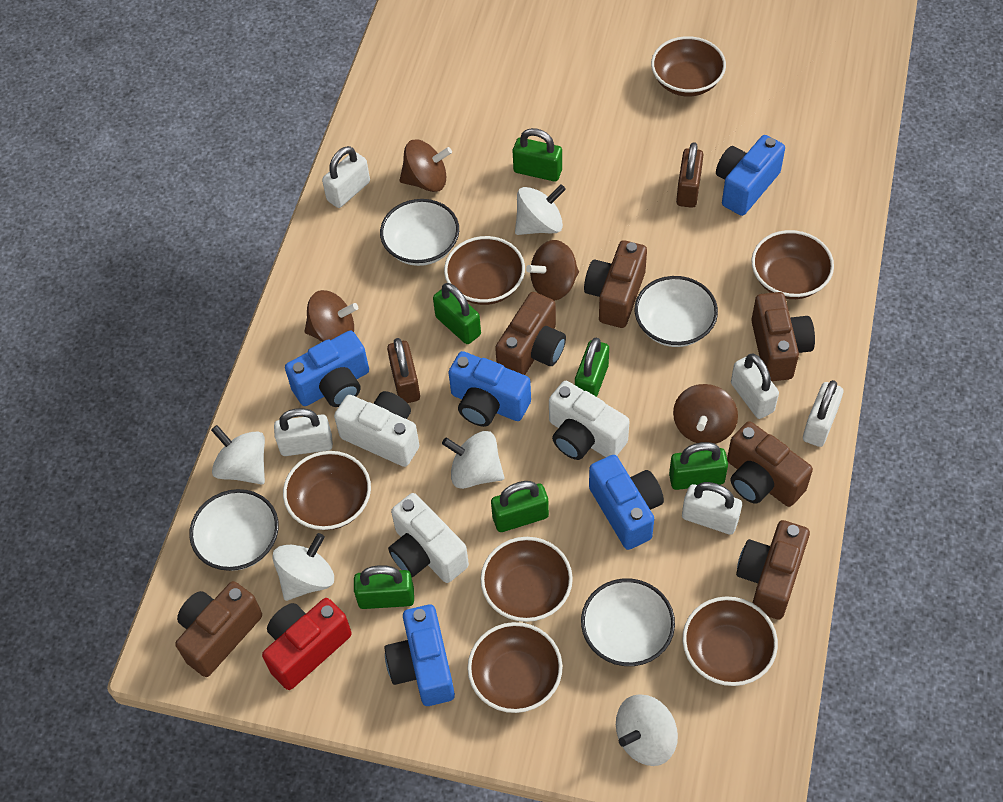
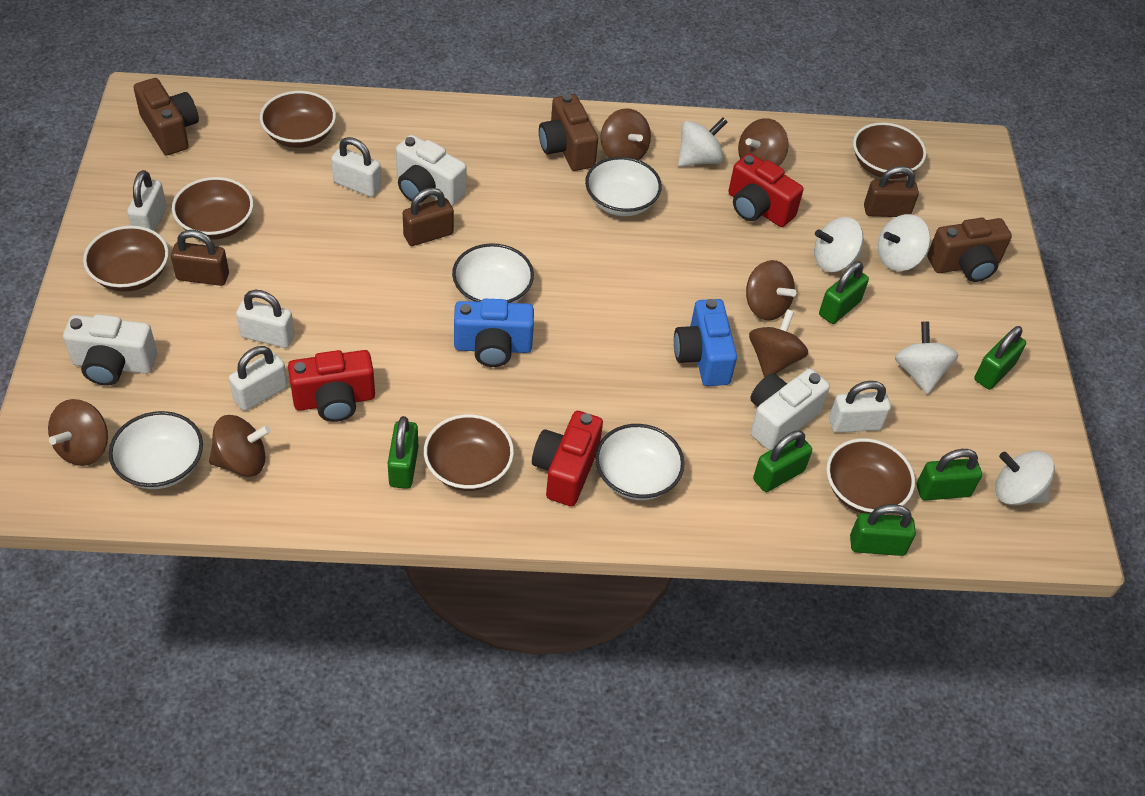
blue camera: [285,331,369,407] [384,604,455,706] [448,351,531,427] [589,455,664,550] [716,135,785,216] = 5 -> [454,299,534,367] [674,299,737,386] = 2
brown bowl: [283,451,371,530] [444,236,525,305] [467,622,563,713] [481,537,573,622] [651,36,726,97] [683,596,778,686] [751,230,834,299] = 7 -> [83,226,169,292] [172,177,253,240] [260,91,336,148] [424,414,514,491] [826,438,915,514] [853,122,926,179] = 6
brown camera: [175,581,262,677] [495,292,566,375] [584,240,647,328] [727,421,813,507] [736,520,810,620] [751,292,815,381] = 6 -> [134,78,199,155] [539,94,598,171] [927,218,1012,282] = 3
brown padlock: [387,338,420,403] [676,142,703,208] = 2 -> [171,230,229,286] [403,188,454,246] [864,166,919,217] = 3
brown spinning top: [305,290,358,342] [400,140,452,192] [526,240,579,301] [673,384,738,444] = 4 -> [48,399,108,466] [209,415,271,477] [600,108,651,160] [738,118,789,166] [746,260,797,321] [749,309,808,377] = 6
red camera: [262,598,352,690] = 1 -> [288,350,375,422] [532,411,603,506] [728,153,803,227] = 3

